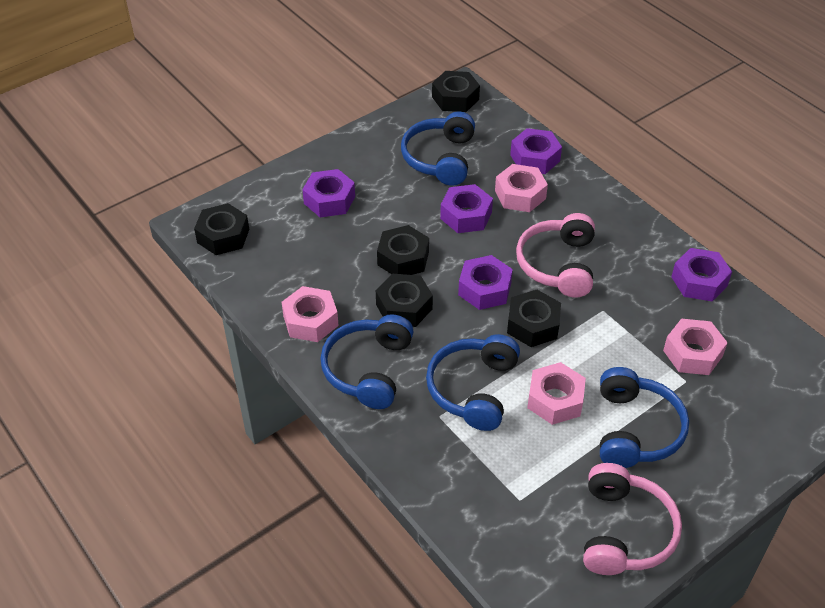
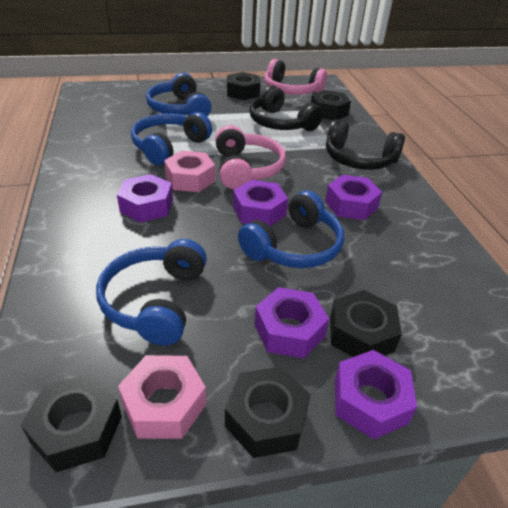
black headphones: none = 0 -> [249,85,323,131] [326,119,405,170] = 2
pink nut: [281,286,339,342] [495,164,548,212] [527,362,586,425] [663,318,728,375] = 4 -> [118,355,206,439] [164,151,215,192] = 2

